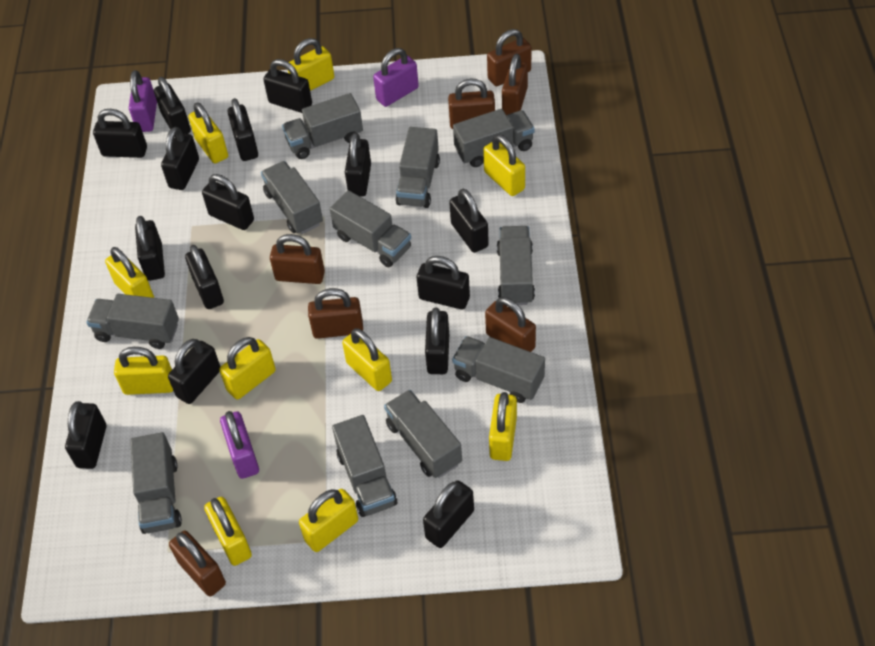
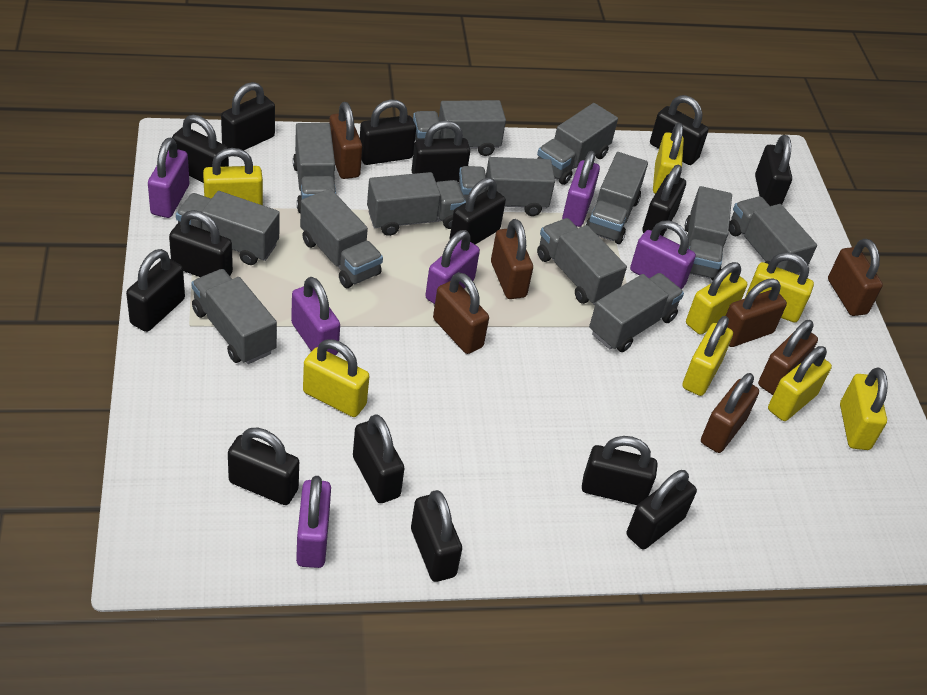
grey truck: [86,294,179,349] [130,432,182,534] [261,161,323,234] [282,93,363,159] [330,190,411,267] [332,415,397,517] [384,390,462,478] [396,127,440,208] [452,336,545,403] [453,109,534,167] [497,226,535,305] = 11 -> [176,191,280,265] [191,269,277,364] [293,123,336,213] [300,189,383,288] [367,172,466,236] [413,100,506,156] [459,157,555,216] [537,103,618,185] [537,218,627,305] [585,152,648,244] [589,273,684,352] [684,186,732,280] [729,196,817,275] = 13
purple padlock: [129,70,157,132] [220,411,259,479] [373,48,419,107] = 3 -> [148,137,189,218] [291,277,340,355] [296,476,331,568] [425,230,480,304] [562,151,600,227] [630,221,696,290] = 6
yellow padlock: [105,247,154,298] [114,347,173,395] [188,102,228,164] [204,497,252,566] [219,337,276,400] [288,38,334,91] [299,489,358,552] [342,328,392,391] [483,134,525,196] [489,392,517,461] = 10 -> [203,148,263,205] [303,339,369,417] [653,123,684,194] [682,316,733,396] [686,262,747,335] [745,252,814,323] [768,346,832,421] [840,368,888,450] = 8

